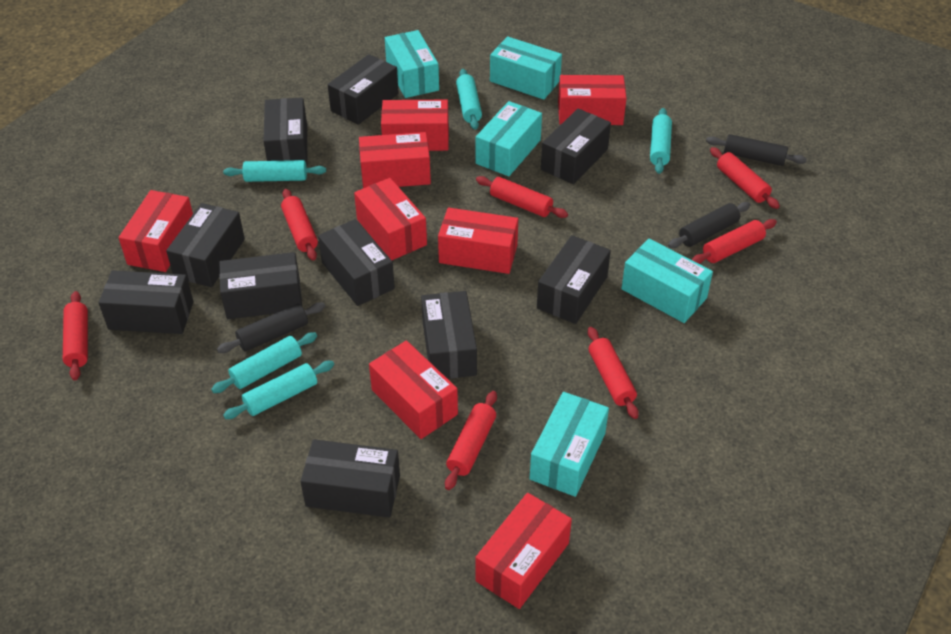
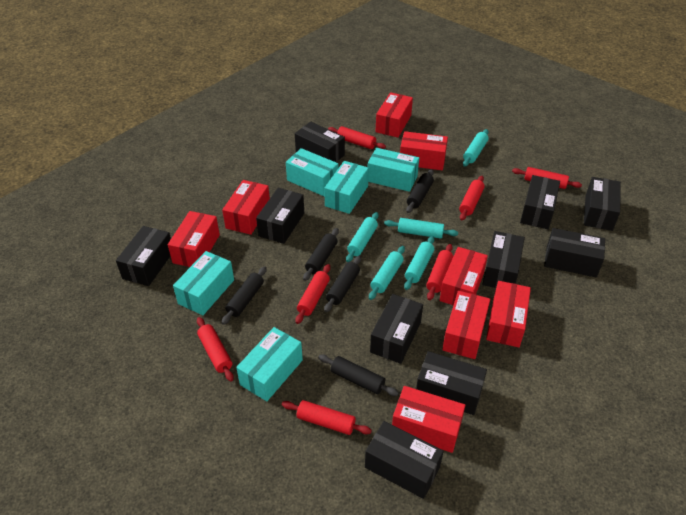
black rolling pin: [217,302,325,353] [668,202,750,248] [706,134,807,166] = 3 -> [221,266,267,325] [303,228,339,281] [318,355,399,396] [324,256,361,312] [406,169,434,213] = 5

